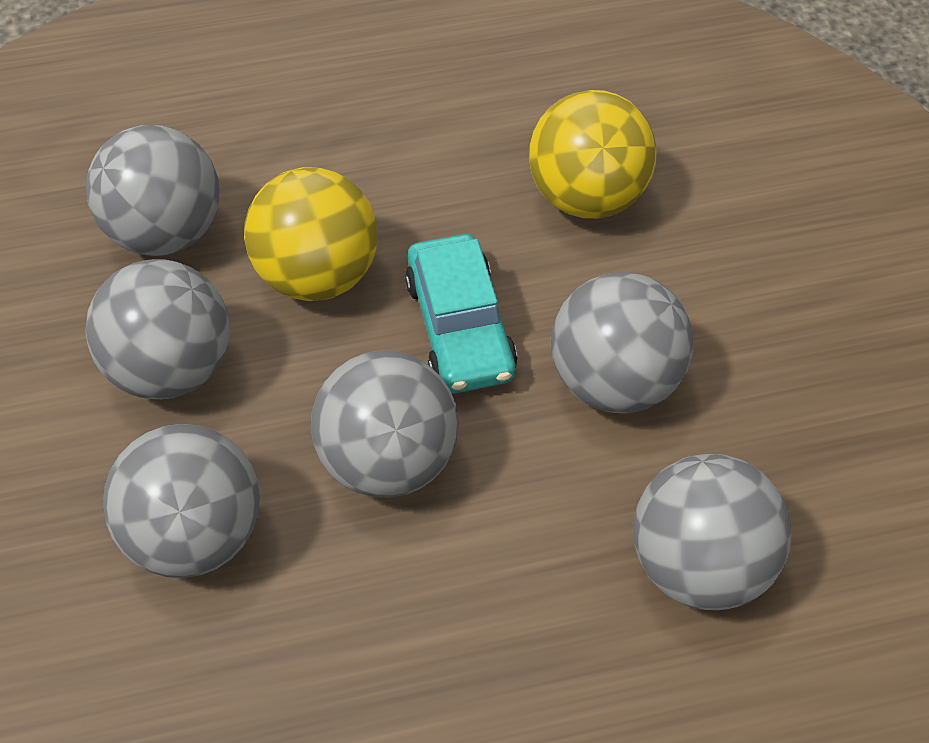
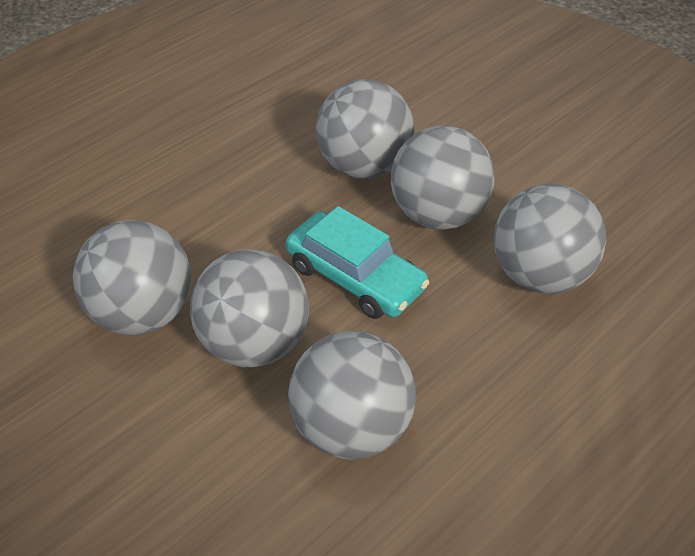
yellow ball: [244,167,378,301] [529,90,657,219] = 2 -> none = 0

